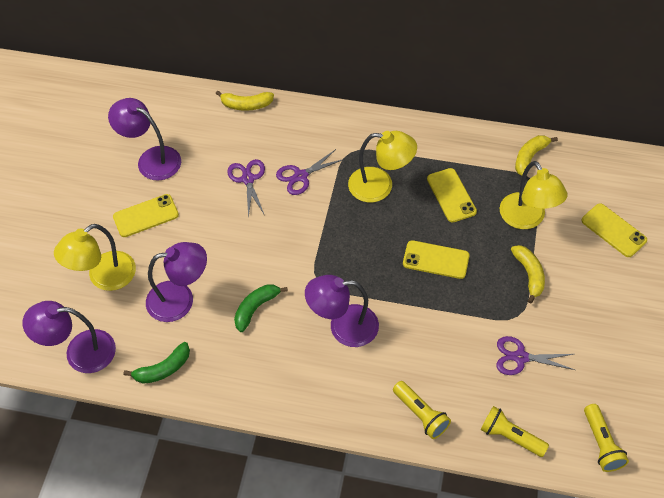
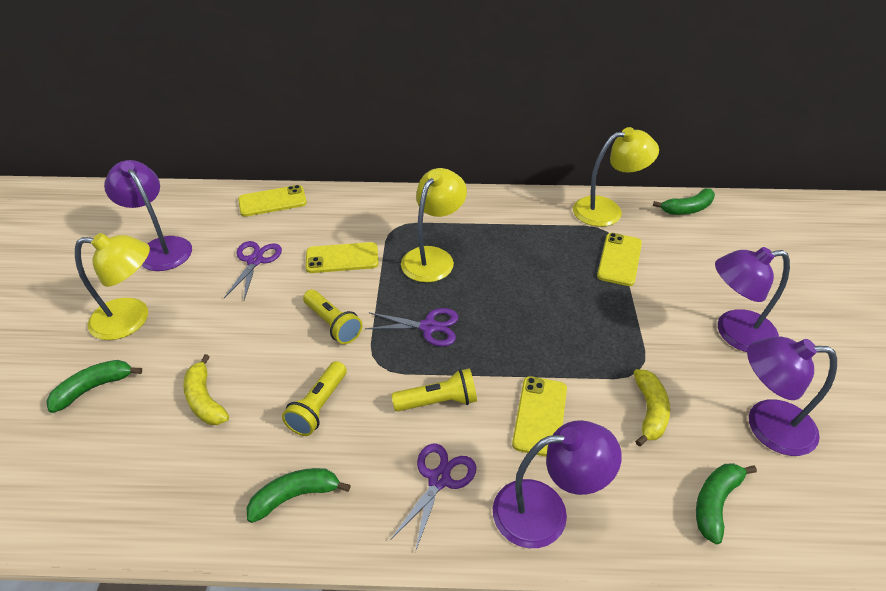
green banana: [124,342,190,384] [234,284,288,332] = 2 -> [46,360,142,413] [247,468,351,523] [653,188,715,215] [696,463,757,544] = 4
yellow banana: [216,91,274,111] [511,245,545,303] [515,135,558,176] = 3 -> [183,354,229,425] [634,369,670,446] = 2

